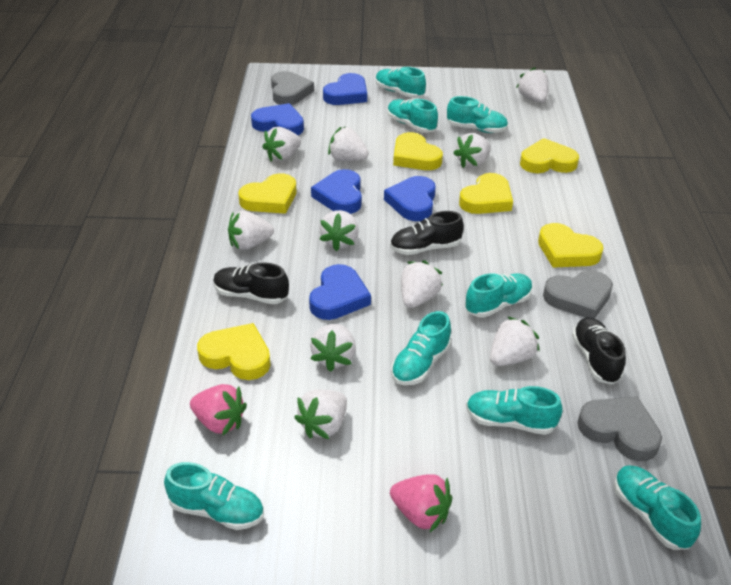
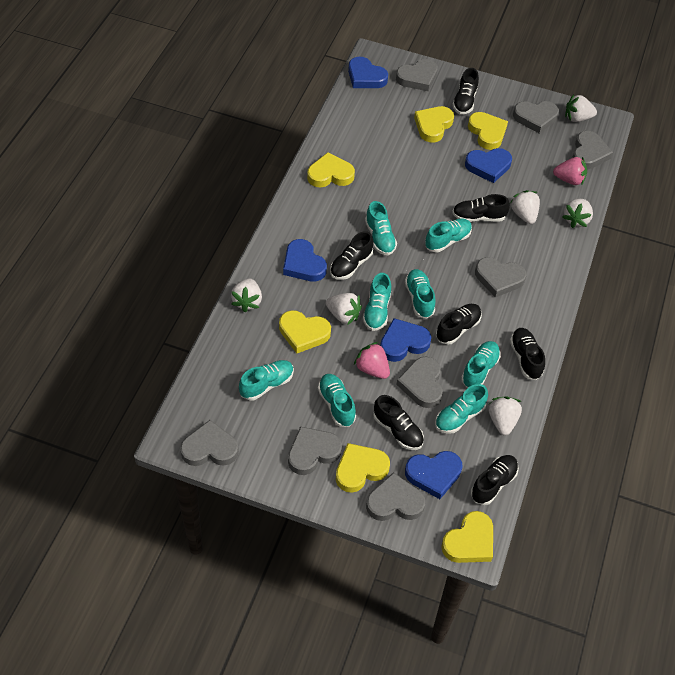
black shoe: [213,262,289,304] [390,211,464,255] [572,317,626,384] = 3 -> [330,231,373,280] [373,395,424,450] [436,304,482,345] [452,68,479,114] [452,194,510,222] [471,455,519,505] [510,328,545,380] = 7
grey heart: [271,71,314,105] [543,270,613,318] [577,397,662,461] = 3 -> [180,420,239,466] [288,426,342,475] [366,472,426,521] [396,59,438,91] [396,356,443,408] [475,257,526,297] [513,101,559,134] [572,131,613,170] = 8
white strawberry: [228,211,274,250] [262,127,301,161] [294,389,347,439] [310,324,356,372] [319,210,359,251] [328,126,369,161] [401,260,443,308] [453,133,491,168] [490,316,540,366] [516,67,549,103] = 10 -> [231,279,262,312] [326,293,362,325] [489,396,522,436] [510,190,540,224] [562,199,593,228] [565,94,597,122] = 6

